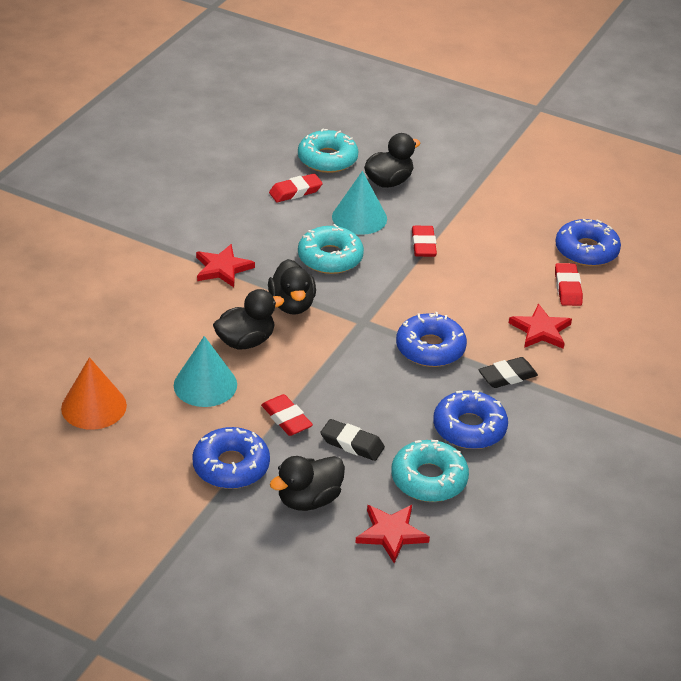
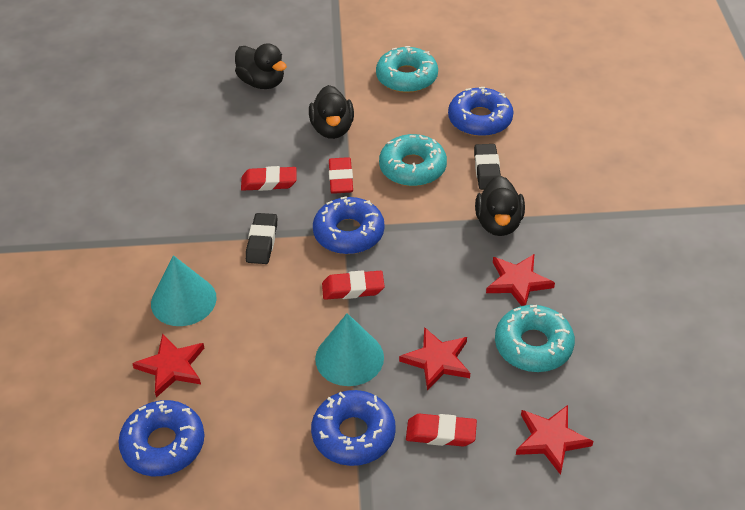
black duck: [213,289,284,350] [268,259,316,315] [270,456,345,511] [364,133,420,188] = 4 -> [235,43,287,89] [309,85,354,139] [475,176,525,236] = 3
orange cone: [61,357,127,430] = 1 -> none = 0
red star: [196,244,255,287] [356,505,430,563] [509,304,572,349] = 3 -> [132,334,204,398] [399,327,470,391] [486,254,555,306] [516,405,593,475] = 4

